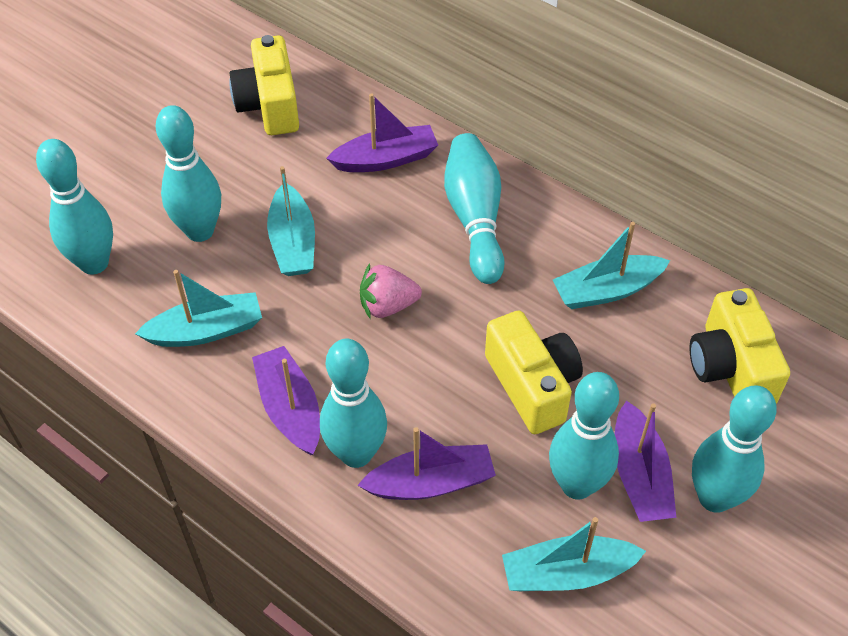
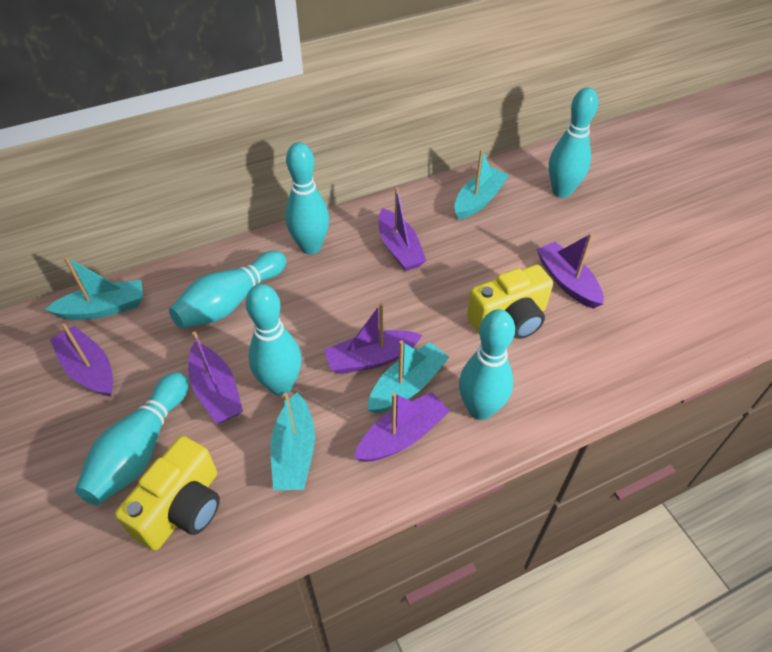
pink strawberry: [360,263,422,320] = 1 -> none = 0
purple boat: [252,346,320,455] [326,93,438,172] [357,427,496,500] [614,400,676,522] = 4 -> [50,323,113,397] [188,332,243,423] [324,303,422,374] [354,392,450,462] [378,187,426,271] [536,233,604,309] = 6
yellow camera: [229,35,299,135] [485,311,583,434] [689,288,790,404] = 3 -> [115,436,220,550] [467,265,553,339] = 2

